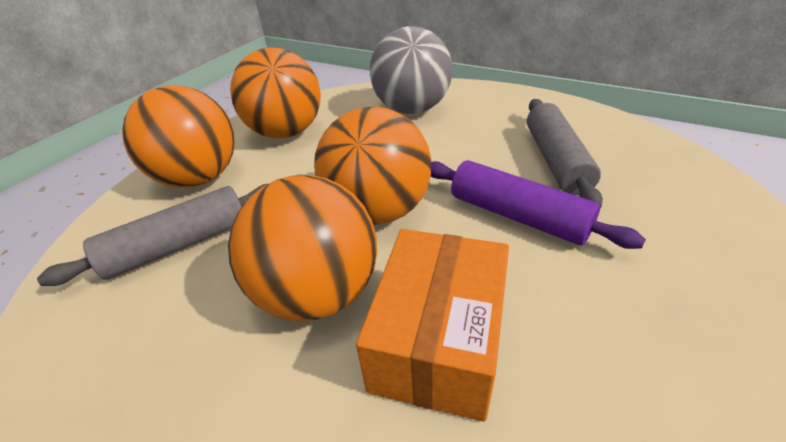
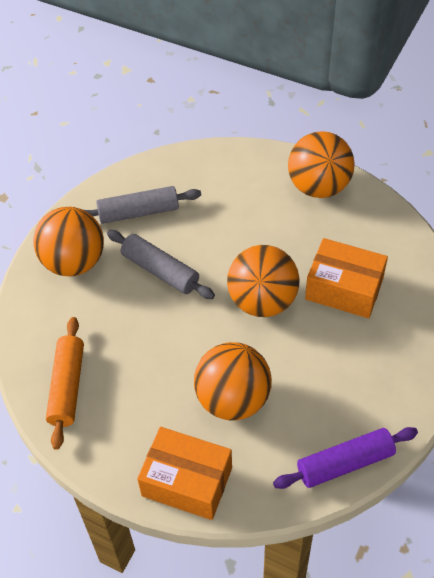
grey ball: [370,26,452,114] = 1 -> none = 0
orange box: [356,229,509,422] = 1 -> [137,427,232,520] [305,238,388,318] = 2
orange rolling pin: none = 0 -> [46,317,84,450] = 1

